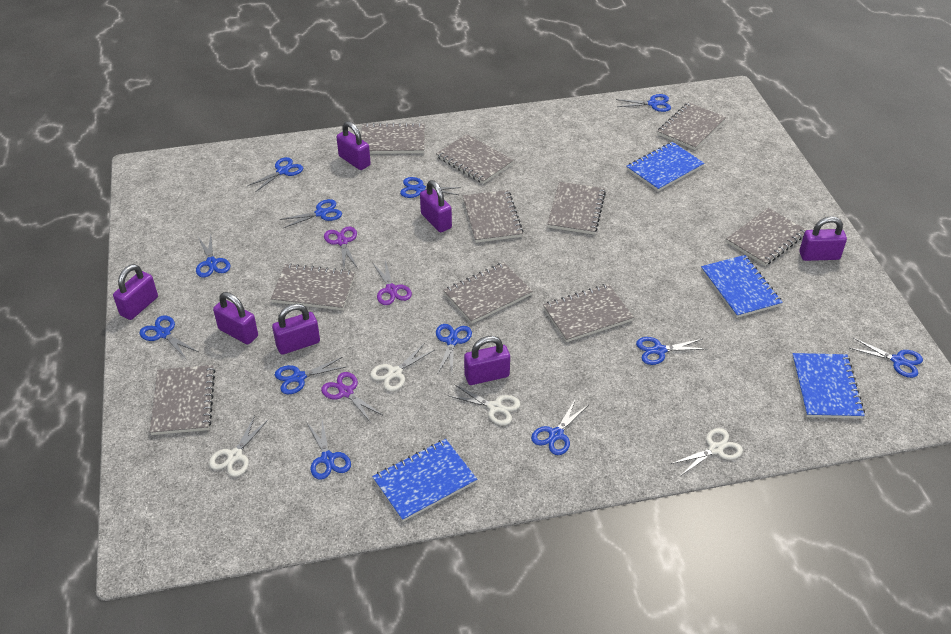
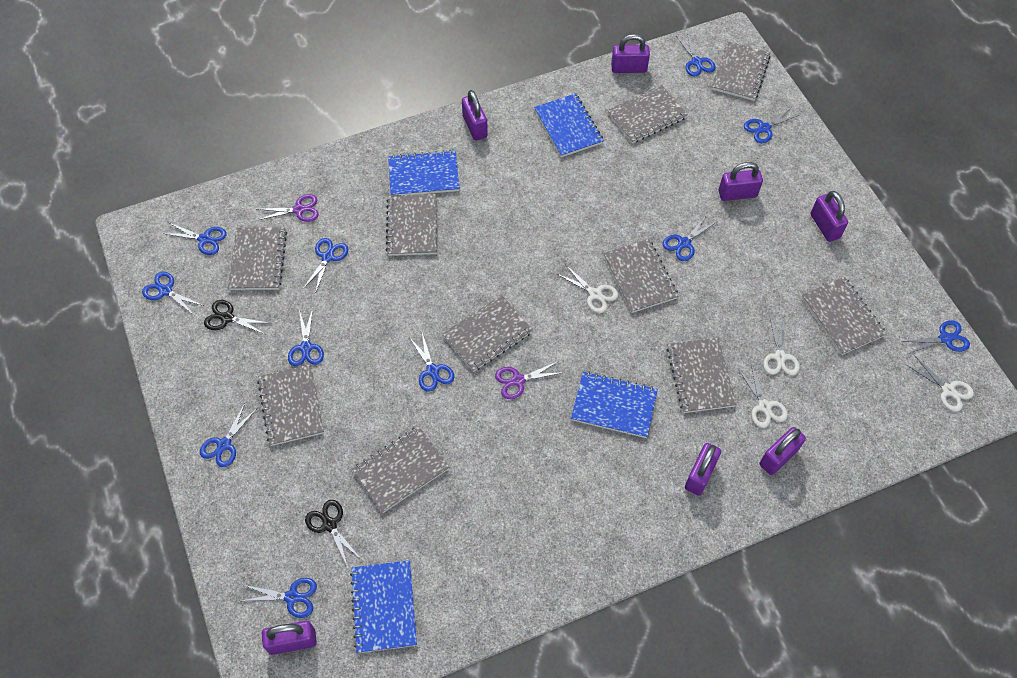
black scissors: none = 0 -> [204,300,269,335] [305,500,362,567] = 2
blue scissors: [140,315,198,360] [196,235,230,278] [247,157,303,192] [275,357,345,394] [279,199,342,228] [307,420,351,480] [400,177,461,198] [436,324,472,374] [531,398,588,455] [616,94,671,112] [636,337,706,365] [850,338,923,378] = 12 -> [142,271,204,316] [162,222,227,255] [200,403,256,467] [242,578,317,618] [288,308,324,366] [303,238,348,294] [409,333,454,392] [663,216,718,261] [676,33,716,76] [744,107,799,143] [901,320,970,354] = 11
purple scissors: [321,372,384,423] [324,226,357,267] [372,259,412,305] = 3 -> [258,194,319,222] [495,361,565,399] = 2

